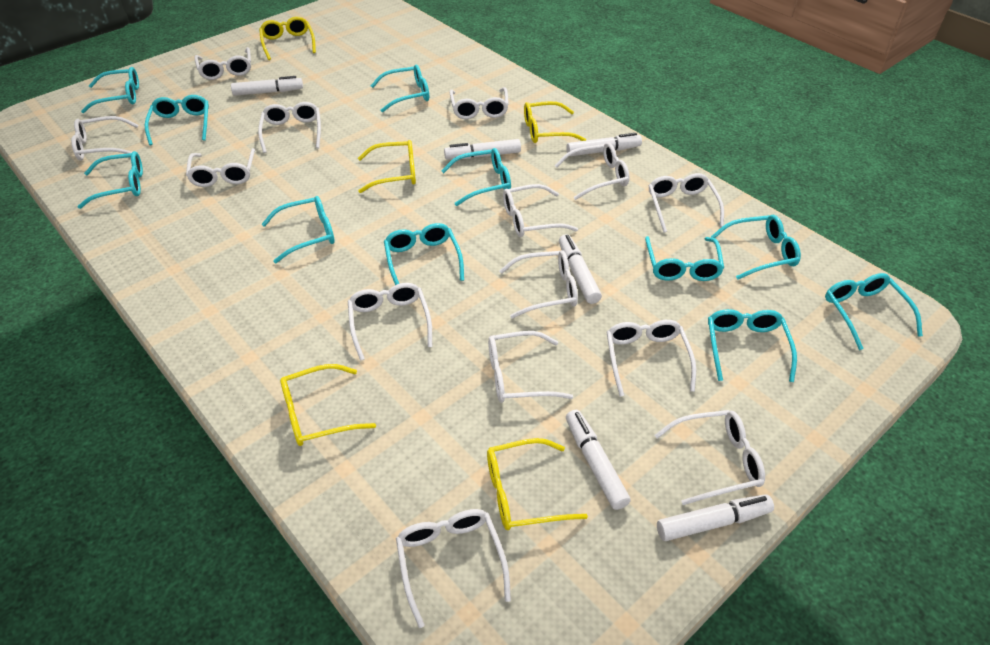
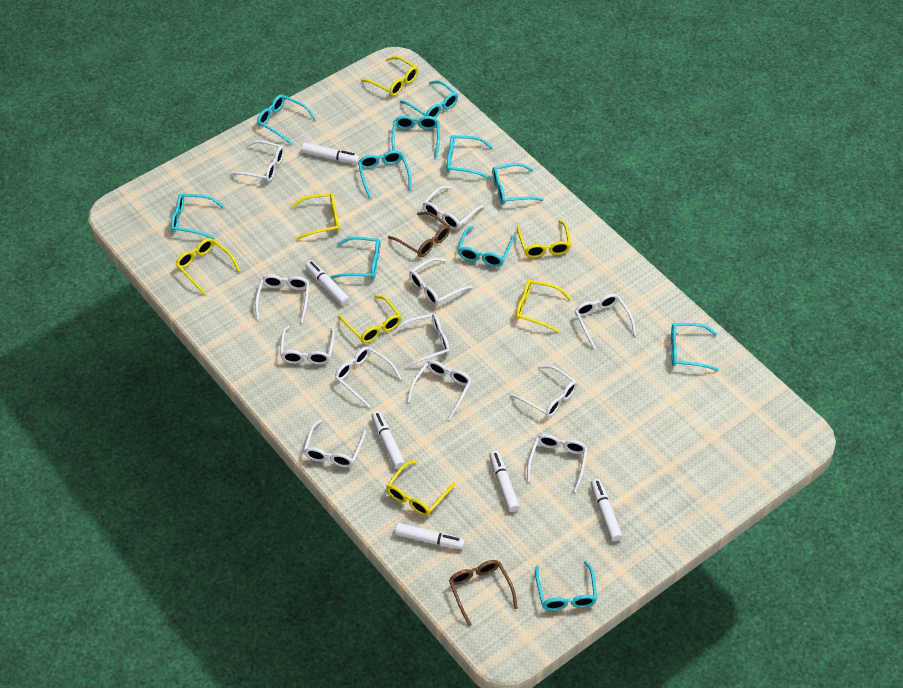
brown glasses: none = 0 -> [388,211,450,257] [449,560,518,626] = 2
white glasses: [71,116,138,161] [186,148,255,187] [194,47,251,80] [258,102,321,153] [348,283,432,361] [396,509,511,628] [449,87,509,119] [488,331,573,403] [499,250,578,319] [503,184,578,237] [555,142,629,200] [606,320,696,397] [648,173,724,233] [655,410,765,505] = 14 -> [229,140,284,182] [255,275,309,323] [280,326,335,365] [303,419,366,467] [335,346,402,408] [392,313,450,369] [407,360,472,420] [409,258,472,305] [423,186,484,230] [510,365,577,417] [527,434,588,492] [575,294,636,349] = 12
yellow glasses: [259,16,316,60] [280,364,376,446] [358,140,416,193] [487,438,588,530] [524,101,586,143] = 5 -> [175,238,240,295] [291,193,339,240] [338,295,401,343] [361,56,418,96] [386,460,456,516] [516,280,571,333] [517,220,571,258] = 7

